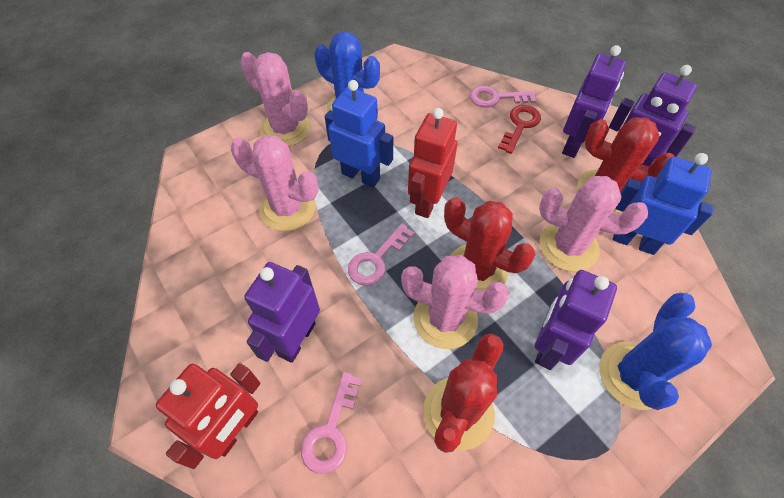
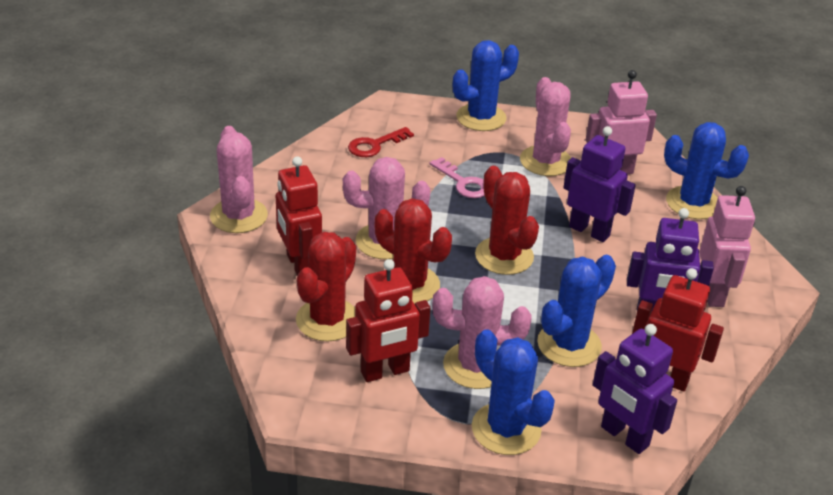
blue cactus: [314,32,380,113] [599,293,712,410] = 2 -> [453,40,519,131] [472,329,555,455] [537,255,616,367] [664,122,749,219] = 4
blue robot: [325,80,393,188] [613,153,714,255] = 2 -> none = 0
pink key: [301,372,362,474] [348,223,414,286] [470,86,536,108] = 3 -> [430,157,484,198] = 1
pink robot: none = 0 -> [586,70,657,174] [699,186,755,307] = 2
purple robot: [244,262,320,363] [535,270,617,370] [562,45,626,158] [609,65,697,166] = 4 -> [563,126,636,242] [593,324,677,454] [627,208,714,312] = 3
red robot: [156,363,261,469] [408,108,457,218] = 2 -> [276,156,322,276] [346,259,430,382] [632,268,724,391] = 3

